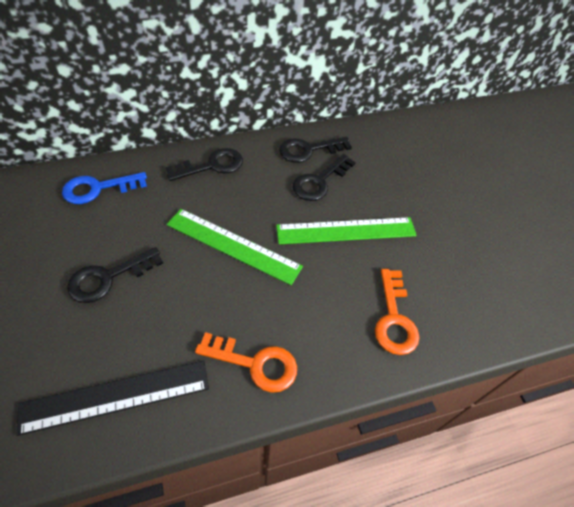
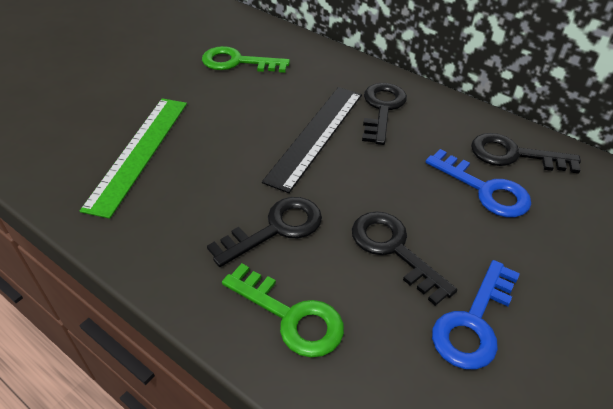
blue key: [62,172,147,204] = 1 -> [426,149,531,217] [432,260,520,369] = 2
green key: none = 0 -> [202,46,290,73] [222,263,344,358] = 2
green ruler: [167,209,303,285] [276,217,417,244] = 2 -> [80,98,187,219] = 1
orange key: [195,332,297,393] [375,269,420,355] = 2 -> none = 0

